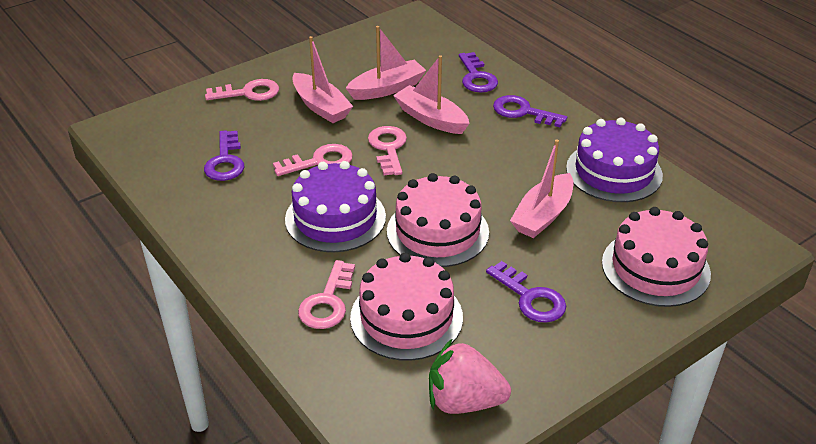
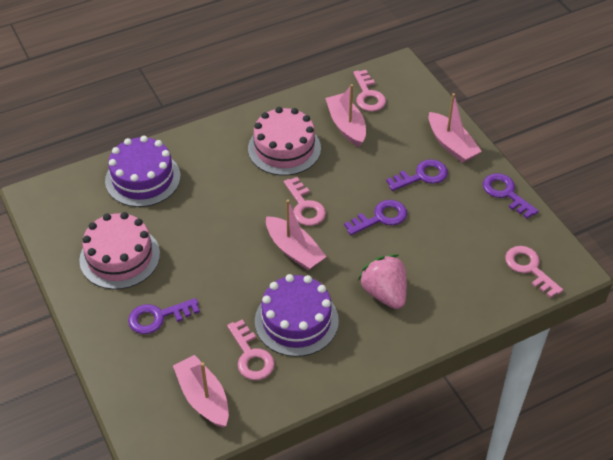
pink cake: [350,253,463,361] [387,173,489,267] [602,207,711,307] = 3 -> [79,212,160,289] [248,107,321,176] = 2

